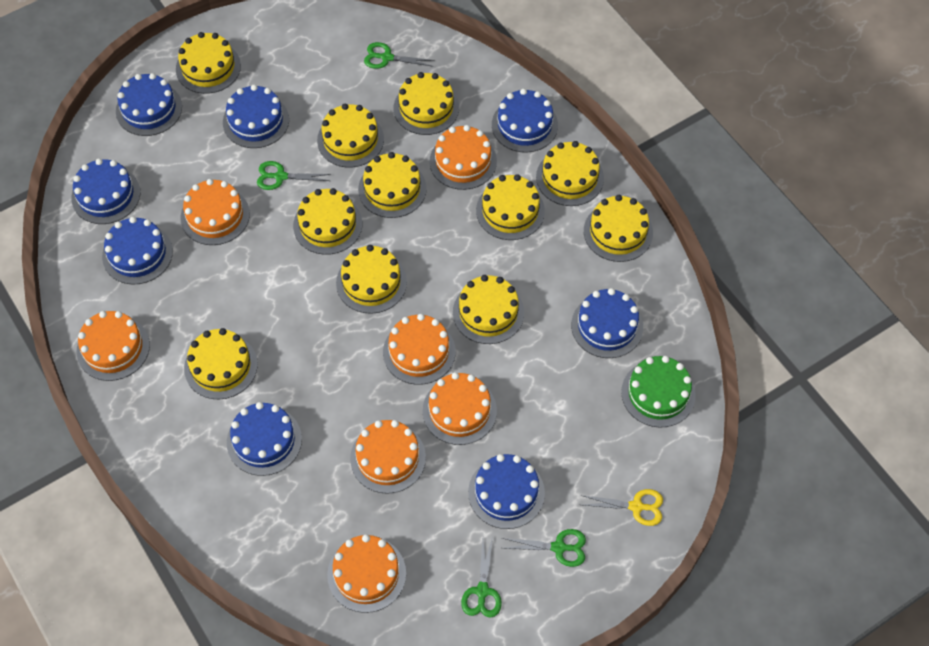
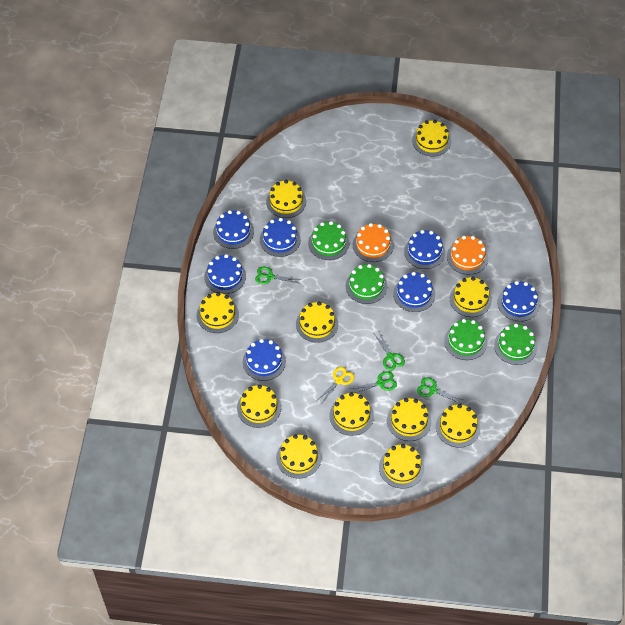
blue cake: [71,159,141,224] [102,217,173,285] [116,73,182,136] [223,85,289,148] [227,402,302,476] [468,454,545,529] [492,89,558,152] [571,288,643,358] = 8 -> [204,254,246,294] [213,210,254,249] [243,339,286,381] [260,218,301,257] [393,272,435,312] [404,230,445,269] [497,281,540,321] = 7
green cake: [621,356,696,428] = 1 -> [308,221,349,260] [346,264,387,304] [444,319,488,360] [494,323,537,365] = 4
orange cake: [76,311,150,381] [180,179,250,245] [327,534,406,613] [350,420,426,494] [383,314,456,385] [423,372,497,445] [429,125,497,190] = 7 -> [353,223,394,262] [447,236,488,275] = 2

